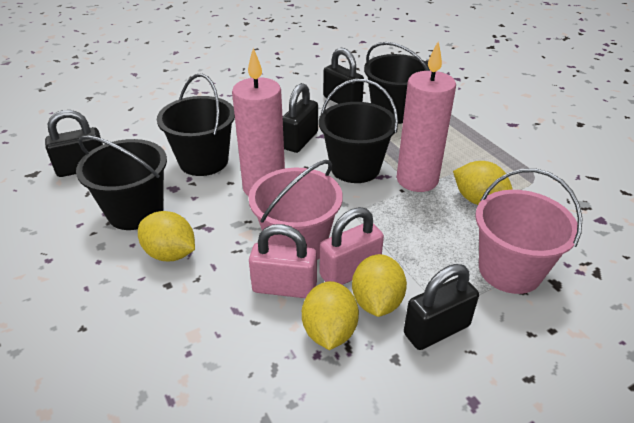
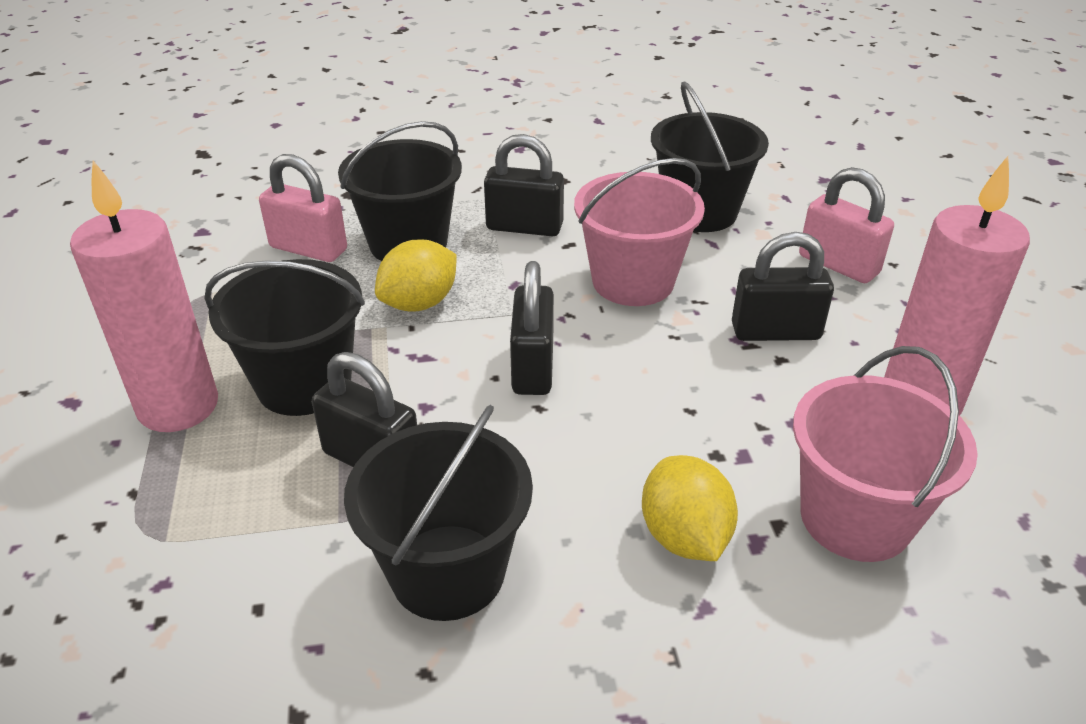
yellow lemon: [138,211,195,261] [302,281,359,350] [352,254,407,317] [453,161,513,205] = 4 -> [375,240,457,312] [642,455,738,561] = 2

